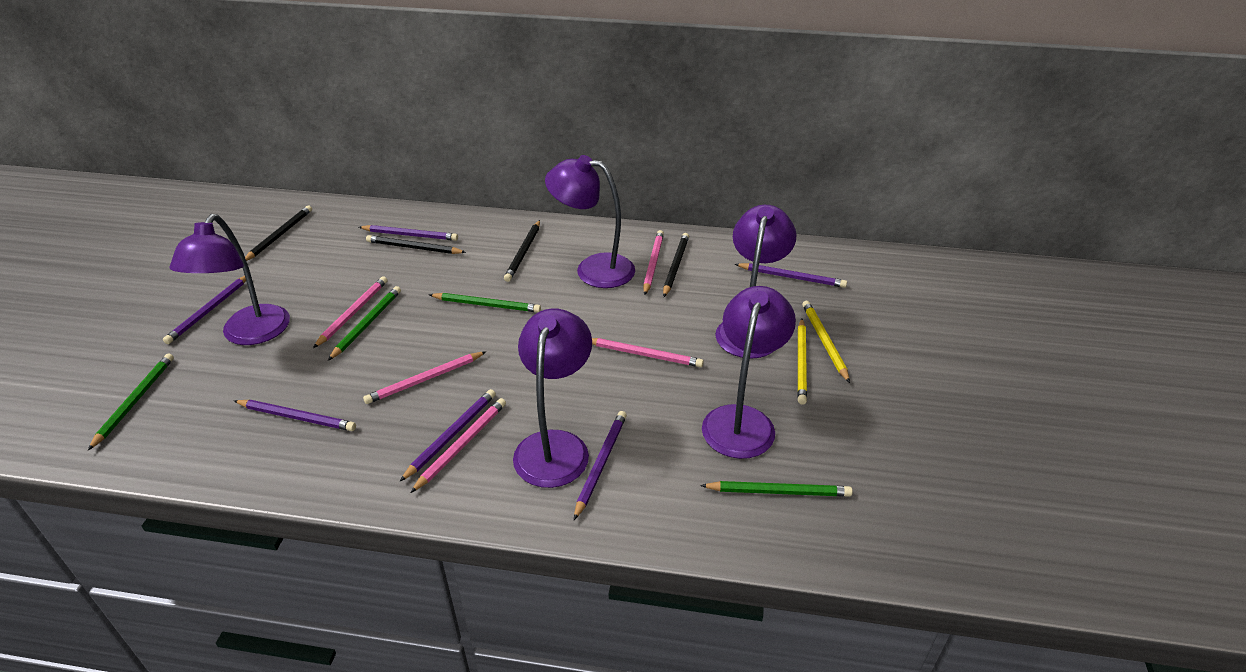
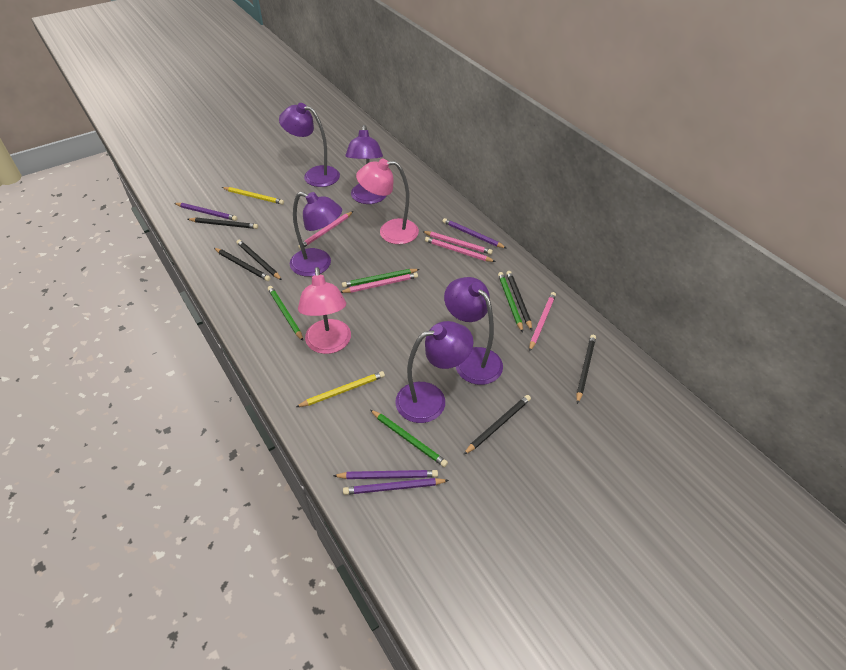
black pencil: [245,205,312,261] [366,235,466,254] [504,220,540,282] [663,233,689,297] = 4 -> [188,218,258,229] [214,248,271,281] [236,240,282,280] [463,395,531,455] [506,271,532,331] [576,335,596,404] = 6
pink lamp: none = 0 -> [298,267,351,354] [356,159,419,244] = 2
purple pencil: [163,273,251,344] [234,400,356,431] [359,225,458,241] [400,389,496,481] [574,411,627,520] [735,263,847,288] = 6 -> [174,203,237,221] [333,470,438,479] [343,478,449,495] [442,218,506,248] = 4

